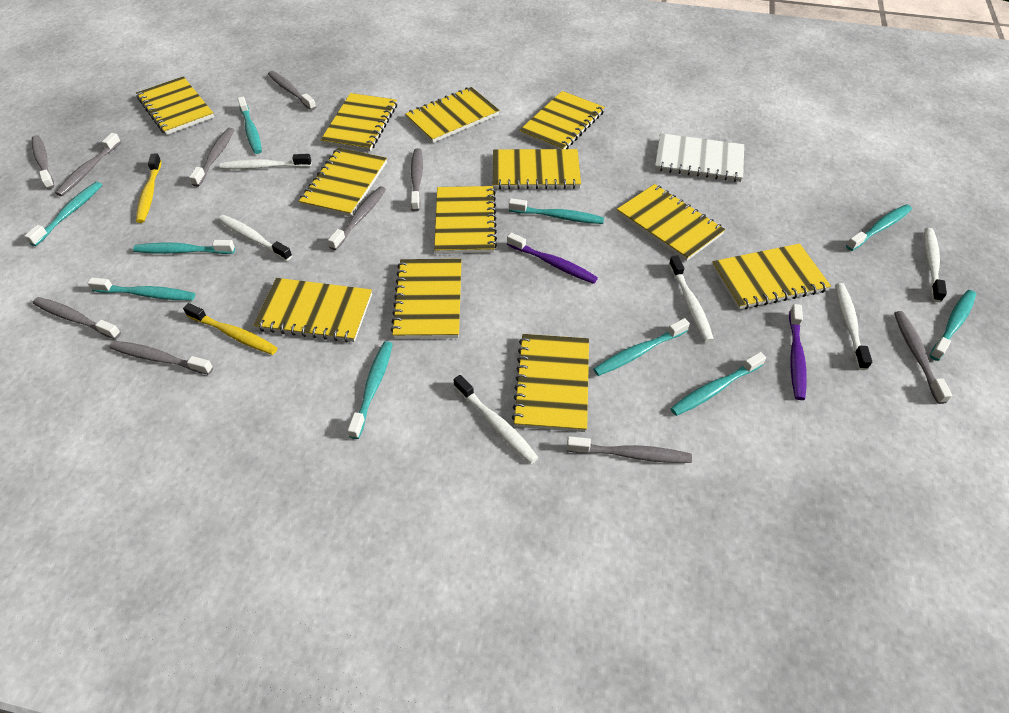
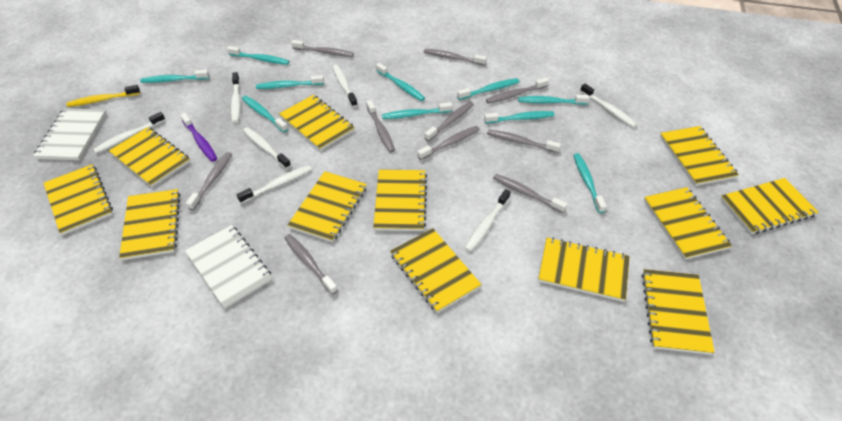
purple toothbrush: [507,233,598,284] [789,304,807,400] = 2 -> [180,113,217,162] = 1
white notebook: [655,133,744,182] = 1 -> [33,108,106,160] [185,225,272,308] = 2
white toothbrush: [218,215,292,261] [220,154,312,169] [454,375,539,464] [669,255,714,342] [835,283,872,370] [924,228,947,302] = 6 -> [93,112,165,153] [231,72,240,123] [237,165,312,204] [243,127,291,169] [332,65,357,107] [465,189,511,252] [580,84,637,128] = 7
yellow toothbrush: [136,153,162,223] [183,303,278,355] = 2 -> [67,85,140,107] = 1

